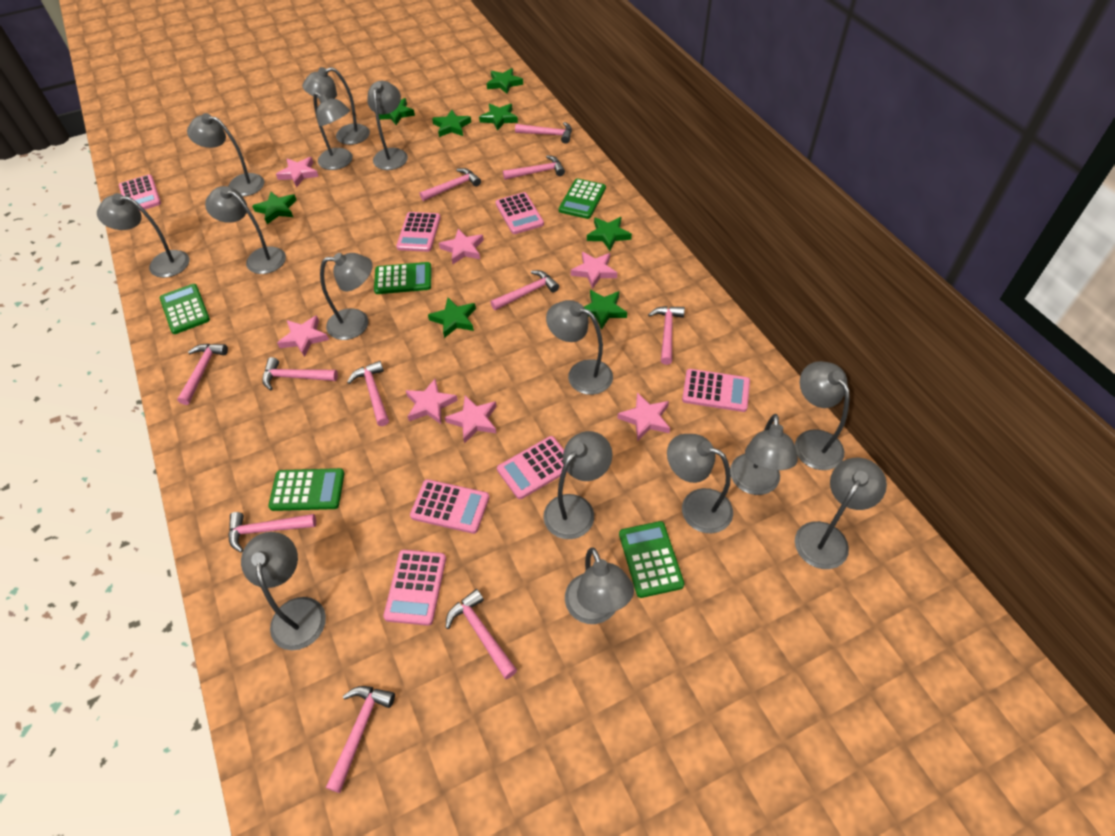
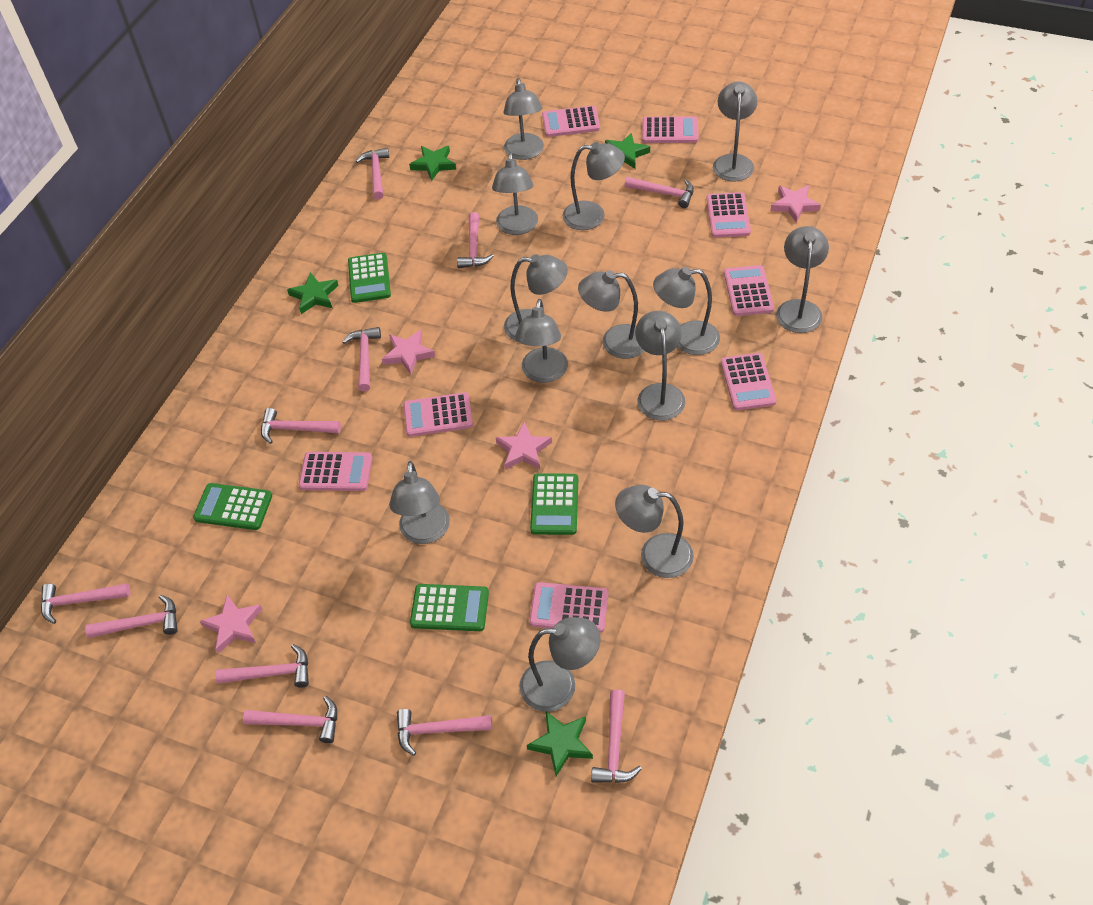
green calculator: [160,284,210,334] [268,468,345,511] [374,262,431,294] [559,178,606,219] [619,521,684,598] = 5 -> [193,483,272,530] [348,253,391,303] [410,584,489,631] [530,473,578,535] = 4
green star: [252,192,297,224] [379,98,415,126] [428,298,476,338] [432,110,471,137] [479,103,518,131] [487,68,523,94] [584,290,627,330] [587,217,632,251] = 8 -> [287,272,339,314] [409,146,456,181] [527,711,593,776] [605,133,650,169] = 4
grey lamp: [97,193,189,278] [187,113,264,197] [205,186,286,274] [241,532,326,650] [302,67,370,145] [313,92,353,170] [320,253,373,340] [367,81,408,170] [543,431,612,539] [546,300,613,395] [565,548,634,624] [667,434,733,533] [730,414,798,495] [795,361,850,470] [795,458,887,569] = 15 -> [389,461,450,544] [492,152,538,235] [503,78,544,160] [504,254,568,342] [515,299,568,383] [519,617,601,712] [562,142,625,230] [578,270,644,359] [615,485,694,578] [635,311,685,420] [653,267,720,355] [713,81,758,182] [776,226,829,333] = 13
pink calculator: [119,174,161,211] [383,550,446,626] [396,212,441,252] [410,479,489,534] [496,192,544,234] [497,436,567,499] [682,369,750,412] = 7 -> [299,452,372,491] [403,392,473,437] [529,582,608,633] [542,106,600,137] [642,116,699,143] [706,192,751,238] [721,353,776,410] [724,265,774,316] = 8
pink star: [276,157,319,187] [277,315,329,357] [405,379,458,424] [439,229,484,264] [445,395,497,444] [571,252,617,289] [618,392,670,441] = 7 -> [200,595,263,654] [382,330,435,375] [496,421,552,470] [770,185,821,223] = 4

